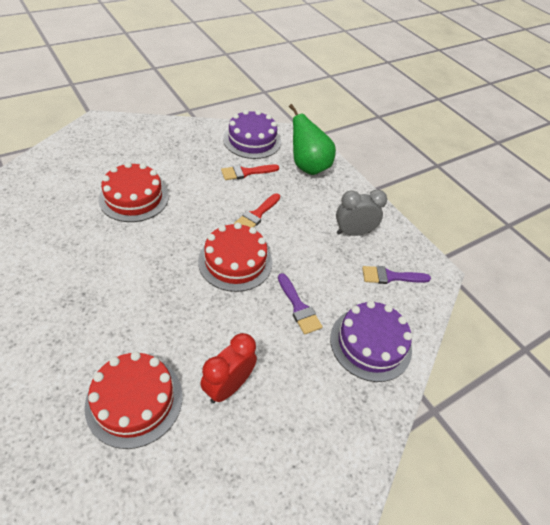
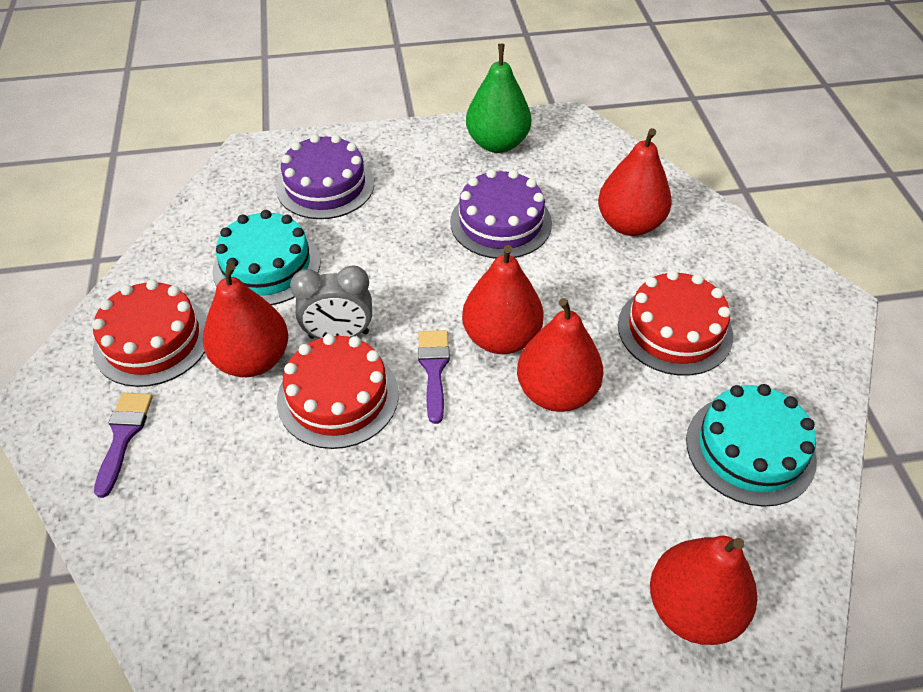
red brush: [221,165,279,180] [234,193,280,227] = 2 -> none = 0
red clock: [200,333,257,403] = 1 -> none = 0
red pear: none = 0 -> [203,263,288,377] [462,245,544,354] [517,298,603,412] [598,128,672,236] [650,536,757,645] = 5
turquoise cake: none = 0 -> [212,210,320,305] [686,384,817,507] = 2

